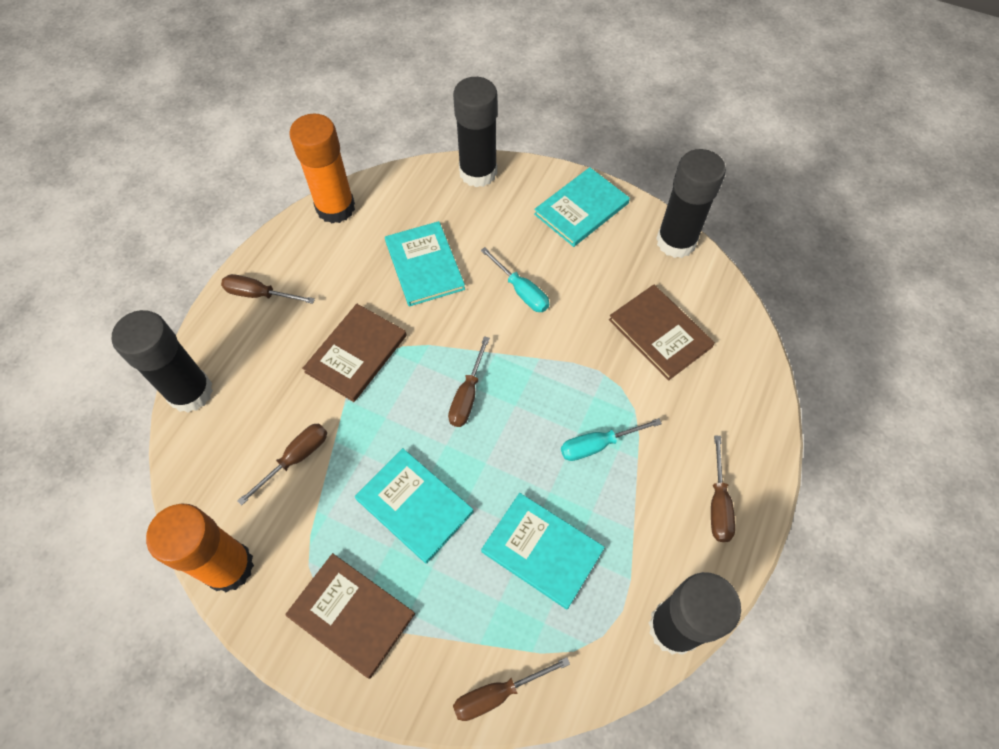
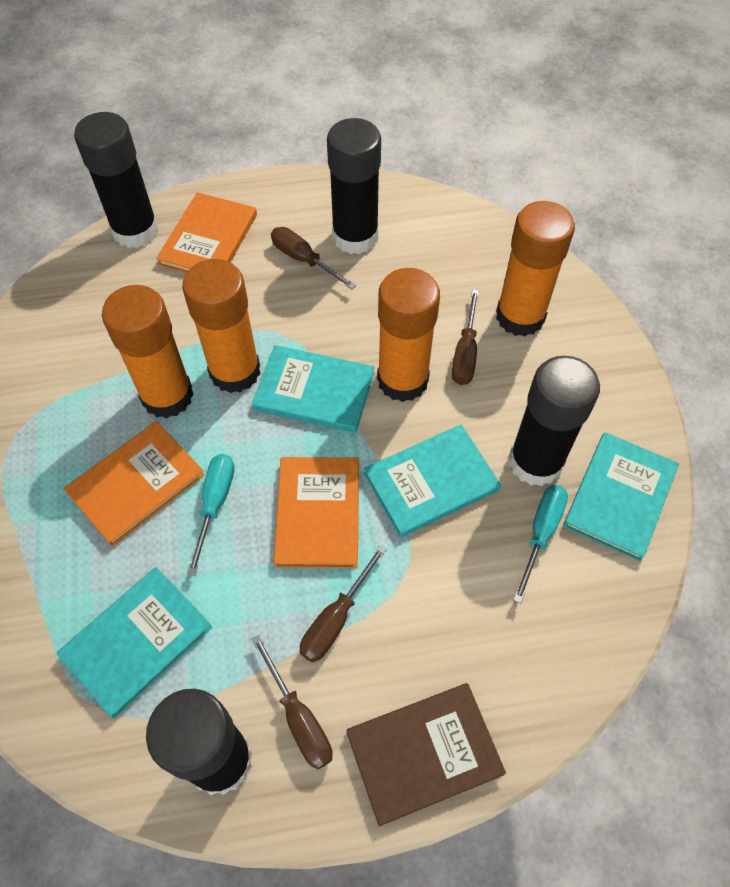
brown book: [285,553,415,679] [302,304,407,402] [609,285,715,381] = 3 -> [346,683,506,826] = 1
brown screwdriver: [221,274,315,304] [237,424,327,506] [448,336,490,427] [453,657,570,721] [711,435,735,542] = 5 -> [252,634,333,769] [271,227,356,289] [300,545,387,662] [452,289,479,385] = 4
orange book: none = 0 -> [64,421,205,547] [156,192,257,273] [274,457,359,568] = 3
orange glue stick: [146,503,254,592] [289,113,355,223] = 2 -> [102,285,194,418] [182,259,260,393] [377,268,440,402] [496,201,575,336] = 4

